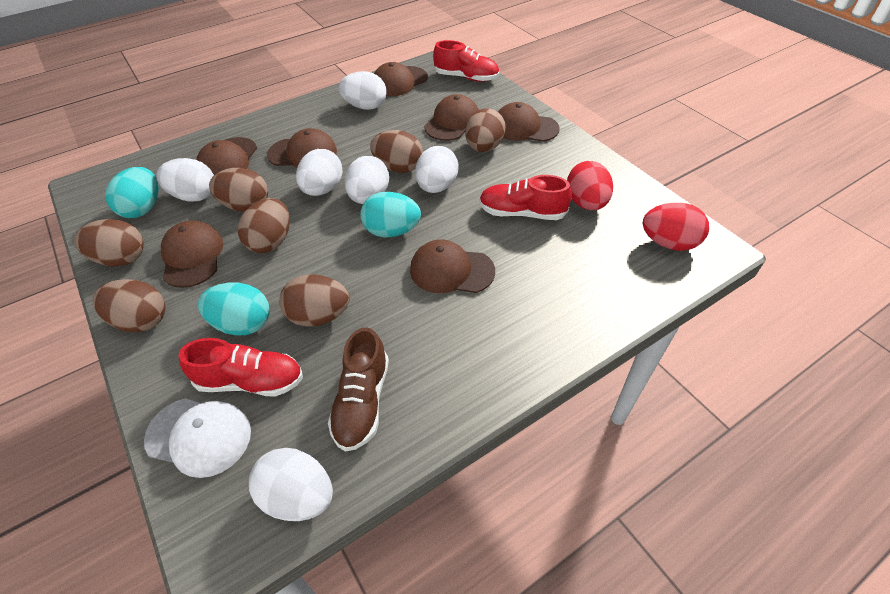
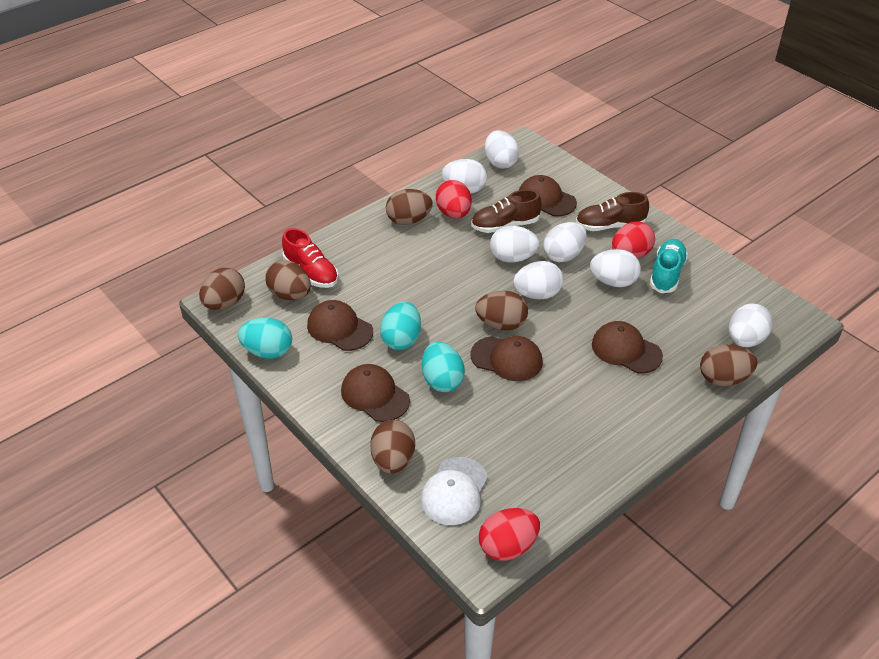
brown cap: [161,220,223,288] [196,137,257,175] [267,128,337,167] [374,62,428,96] [410,239,495,293] [424,94,479,141] [498,102,560,142] = 7 -> [307,300,373,351] [341,364,410,422] [470,336,543,381] [519,175,577,216] [592,321,663,373] = 5
brown egg: [74,219,144,267] [93,279,165,332] [209,168,268,212] [238,198,290,253] [279,274,349,327] [370,130,423,173] [465,108,506,152] = 7 -> [199,268,245,310] [265,260,311,300] [370,420,415,474] [386,189,433,225] [475,291,528,330] [700,344,757,386] = 6
brown shoe: [328,327,389,452] = 1 -> [471,190,542,233] [576,192,649,231] = 2
red egg: [567,161,613,210] [643,203,709,251] = 2 -> [436,180,472,218] [479,508,540,561] [612,221,655,259] = 3
red shoe: [179,338,303,397] [433,40,499,82] [479,175,572,220] = 3 -> [282,228,338,288] = 1
turquoise shoe: none = 0 -> [650,239,688,293] = 1
white egg: [156,158,214,202] [249,448,333,521] [296,149,342,196] [339,71,386,110] [345,156,389,204] [415,146,459,193] = 6 -> [442,159,487,193] [485,130,519,169] [490,226,540,263] [513,261,563,299] [543,222,587,262] [590,249,641,287] [729,304,773,347] = 7

